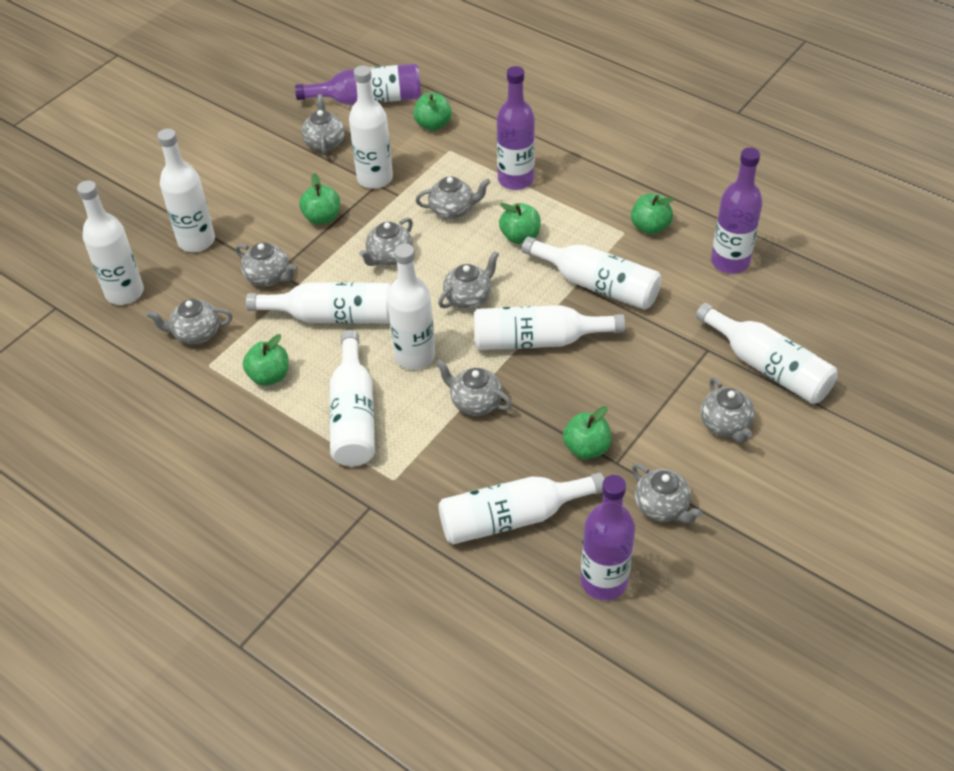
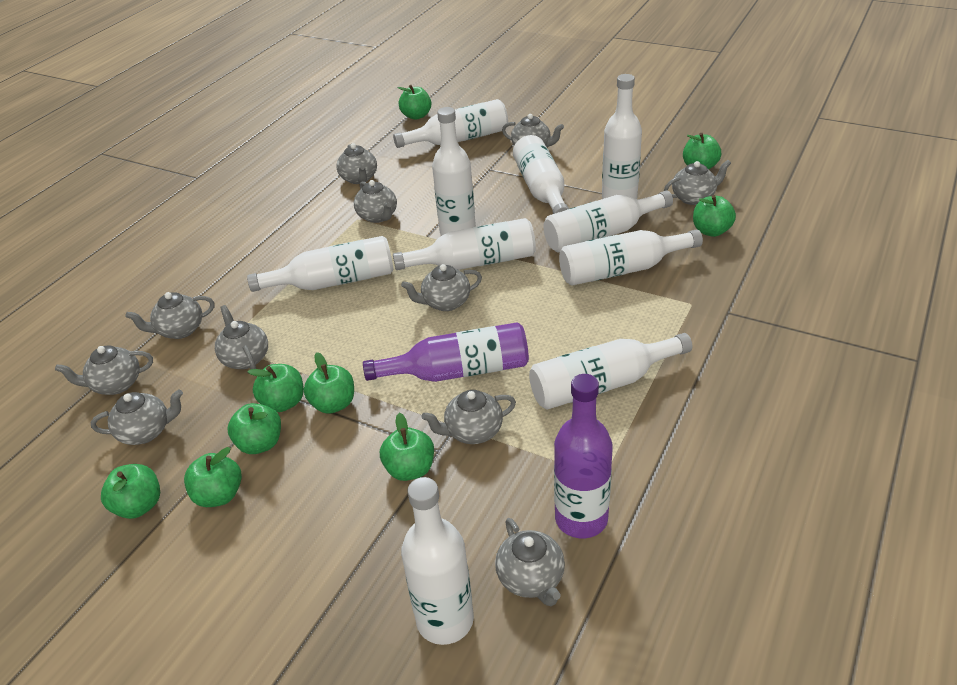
green apple: [243,334,289,386] [299,173,340,225] [413,93,452,131] [499,203,541,244] [563,406,611,459] [631,194,674,234] = 6 -> [101,464,160,519] [184,447,242,507] [228,403,281,454] [247,364,304,412] [304,352,354,414] [380,413,434,481] [397,85,431,120] [683,133,721,169] [693,195,736,237] = 9
grey teapot: [146,299,233,345] [236,242,296,286] [301,94,345,155] [359,218,413,266] [416,177,491,219] [436,360,512,416] [438,251,499,309] [632,463,702,524] [701,377,755,443] = 9 -> [55,345,153,395] [91,390,183,445] [126,292,214,339] [215,305,268,369] [336,143,377,184] [354,180,397,223] [401,264,482,311] [422,390,516,444] [495,518,565,606] [502,114,564,147] [664,160,731,205] = 11
purple bottle: [295,64,421,105] [497,66,535,190] [580,475,635,600] [711,147,763,274] = 4 -> [363,322,529,382] [554,374,613,538] = 2

